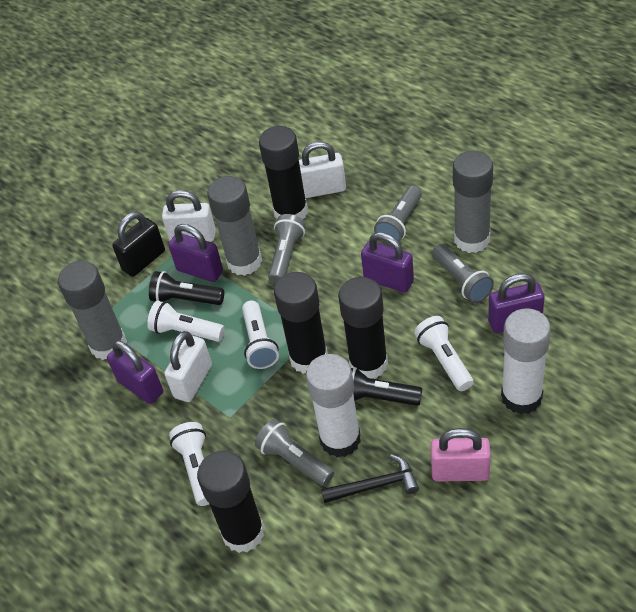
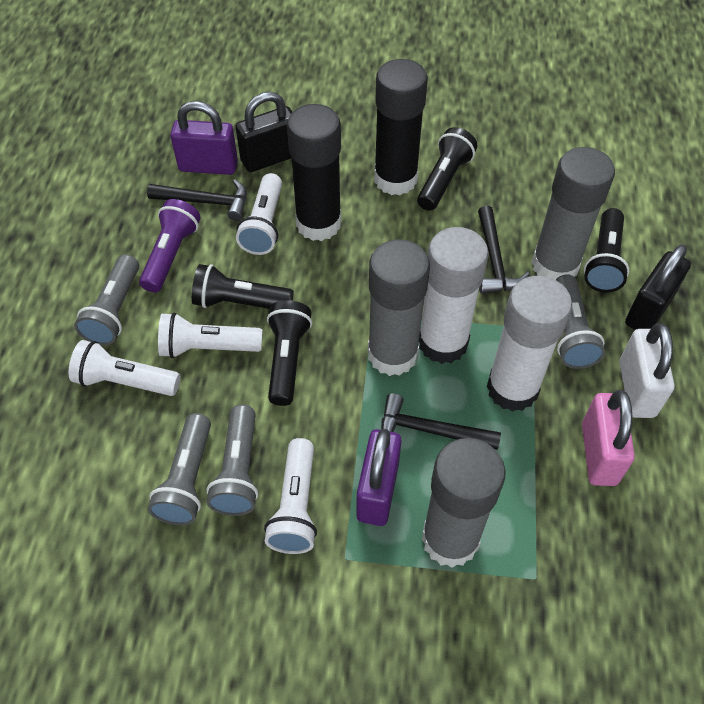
black flashlight: [149,271,224,305] [351,367,422,406] = 2 -> [192,264,294,309] [267,300,312,406] [417,127,477,211] [584,208,629,292] = 4
black glue stick: [197,451,265,553] [259,126,308,219] [274,272,328,374] [338,277,388,379] = 4 -> [287,104,341,241] [374,59,428,195] = 2
black hammer: [321,454,419,503] = 1 -> [147,179,247,221] [381,393,501,450] [478,206,530,294] = 3
black padlock: [112,212,165,277] = 1 -> [235,92,292,172] [625,244,691,330] = 2
purple flashlight: none = 0 -> [139,199,201,293] = 1
purple padlock: [107,340,163,404] [168,224,223,282] [361,232,414,293] [488,273,545,333] = 4 -> [170,101,238,175] [356,429,402,526] = 2
white padlock: [162,190,216,242] [164,331,212,402] [299,142,346,198] = 3 -> [619,323,674,418] = 1

